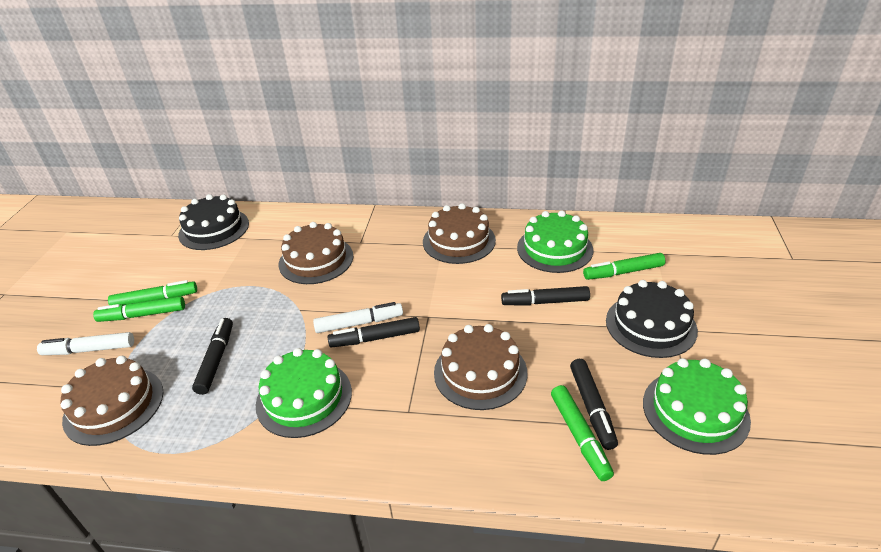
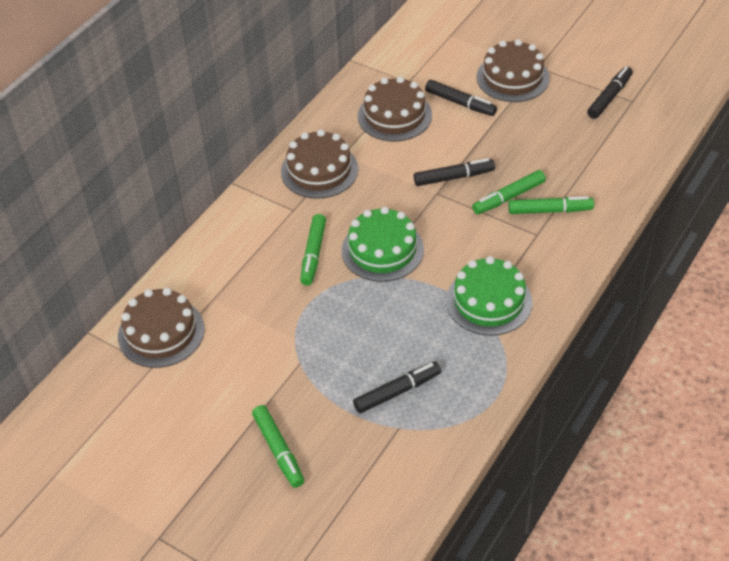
black cake: [178,194,249,250] [606,280,698,358] = 2 -> none = 0
green cake: [256,348,352,438] [517,210,594,273] [643,358,751,455] = 3 -> [342,207,424,282] [446,256,532,336] = 2
white marker: [37,332,134,355] [313,302,403,333] = 2 -> none = 0

